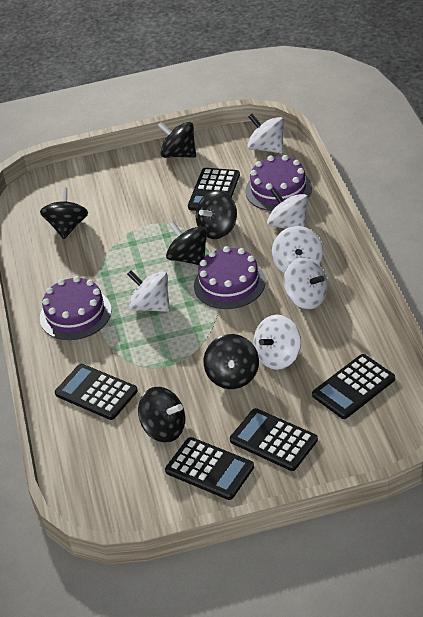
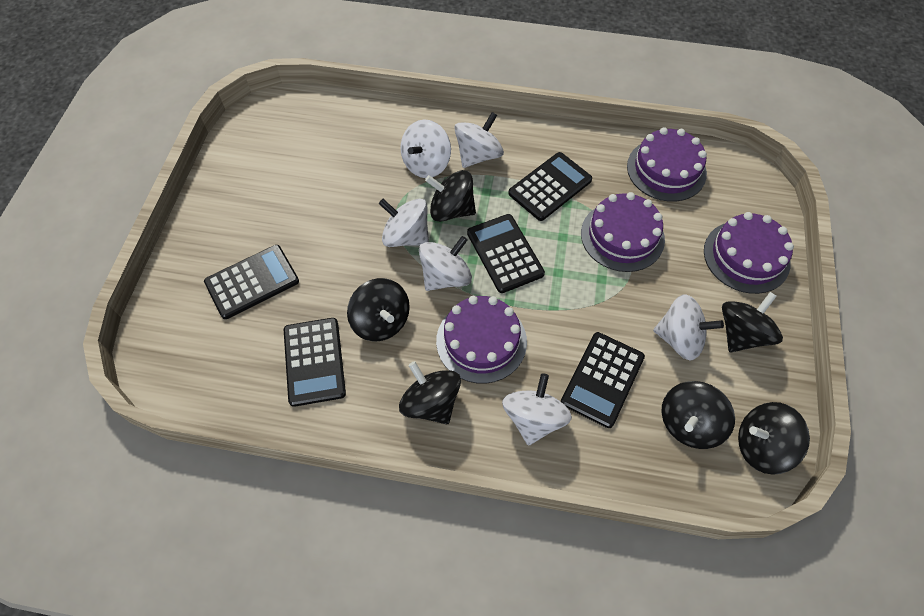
purple cake: [40,276,112,340] [194,246,266,309] [245,155,312,211] = 3 -> [436,296,527,384] [581,192,665,272] [627,127,707,202] [704,212,794,294] = 4

